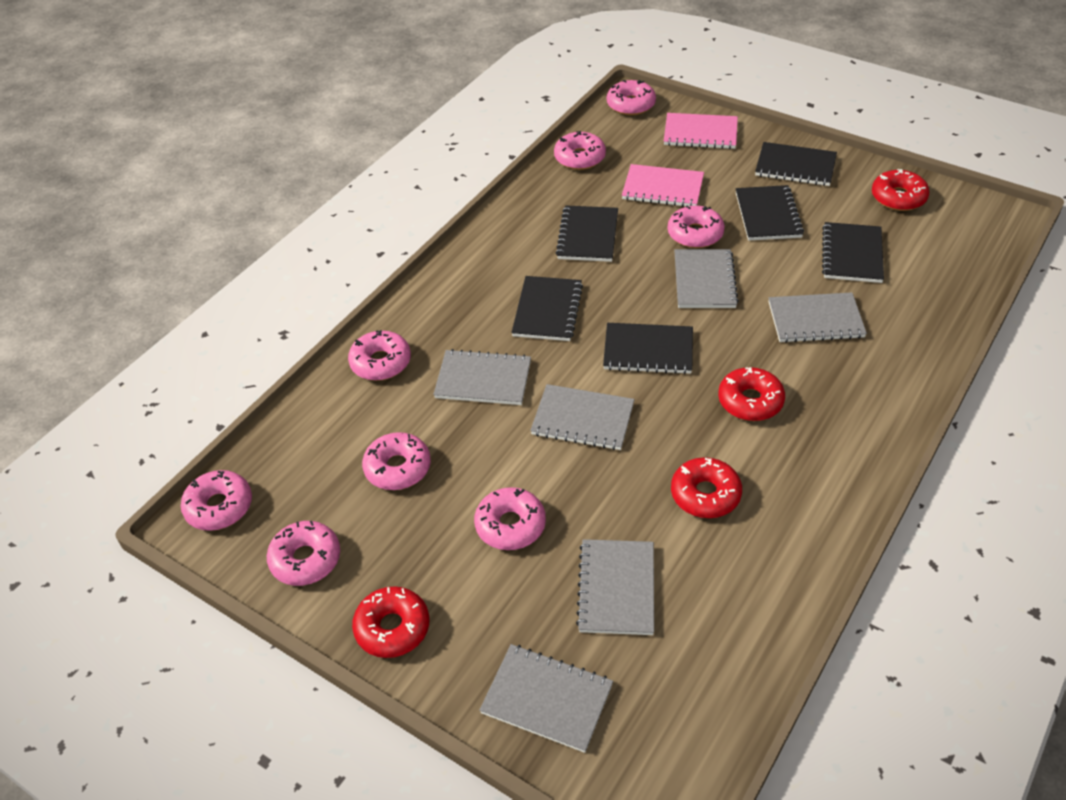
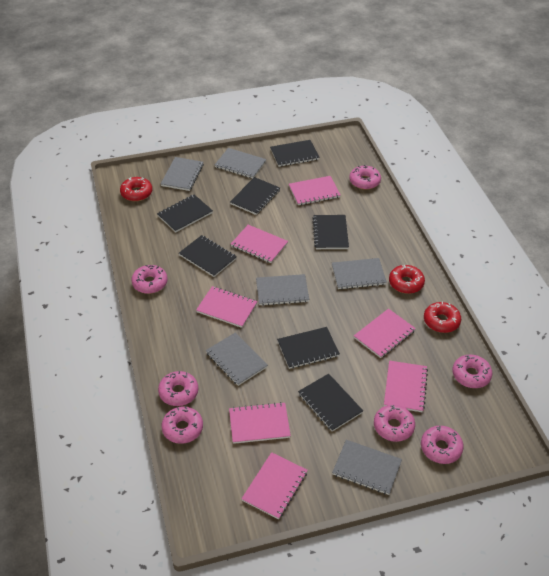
black notebook: [511,276,583,341] [556,205,618,262] [603,323,693,374] [735,185,804,241] [755,142,837,186] [822,222,884,283] = 6 -> [157,195,213,232] [179,235,237,277] [230,177,280,215] [270,140,320,167] [277,327,340,369] [298,374,363,432] [312,215,349,249] = 7
pink donut: [181,470,252,531] [267,521,340,586] [348,330,411,381] [362,432,431,490] [474,487,546,550] [554,131,606,170] [607,80,656,115] [668,205,725,248] = 8 -> [131,265,167,294] [158,371,198,406] [161,406,203,444] [349,165,381,190] [374,405,415,442] [421,425,464,464] [452,354,492,388] = 7
pink notebook: [622,164,704,207] [664,113,738,149] = 2 -> [196,286,257,328] [229,402,291,444] [231,225,288,263] [241,452,308,519] [289,176,341,205] [354,309,416,358] [384,361,428,412] = 7
red donut: [352,586,429,658] [671,457,742,518] [718,367,785,421] [872,169,930,211] = 4 -> [120,177,152,201] [389,265,425,294] [424,302,461,333] = 3

